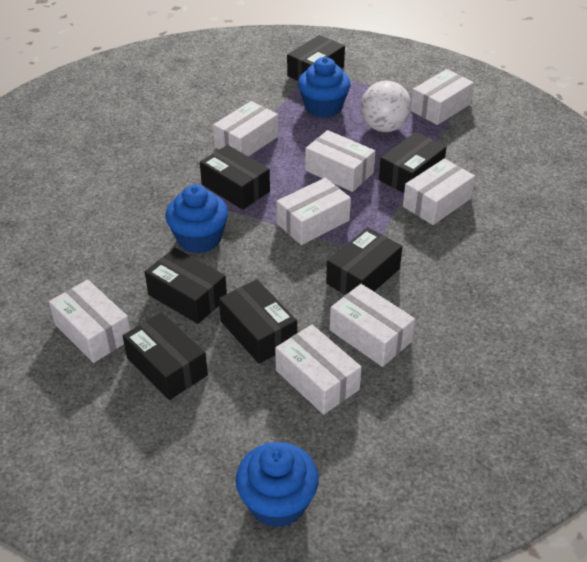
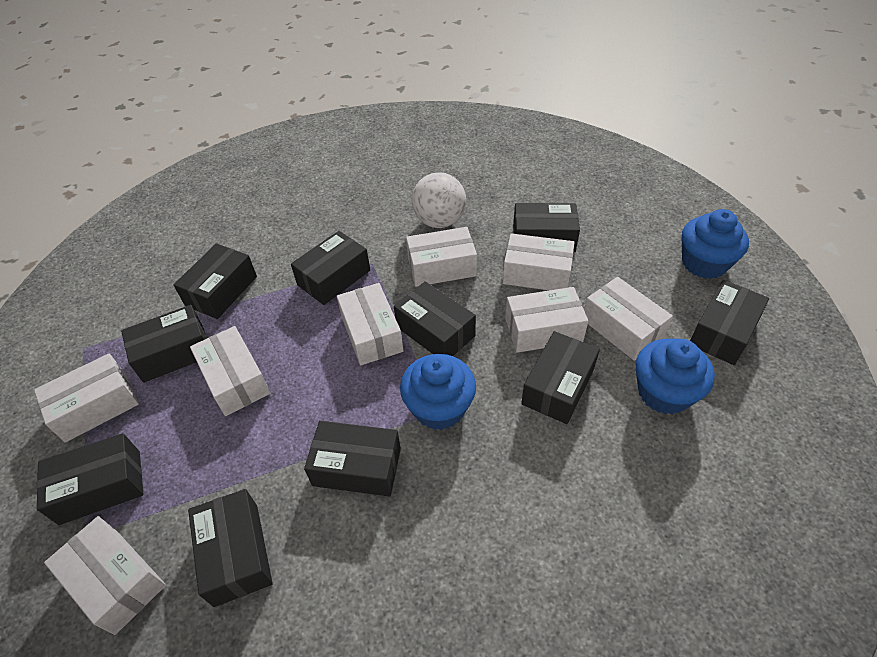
black box: [123,312,208,400] [145,248,227,324] [200,145,270,210] [219,280,297,364] [287,35,345,81] [326,227,402,295] [379,132,447,193] = 7 -> [37,433,144,525] [121,305,207,383] [174,243,257,319] [188,489,273,607] [291,231,370,305] [304,421,401,497] [394,281,476,356] [513,203,580,252] [521,331,600,424] [690,280,769,365] = 10

